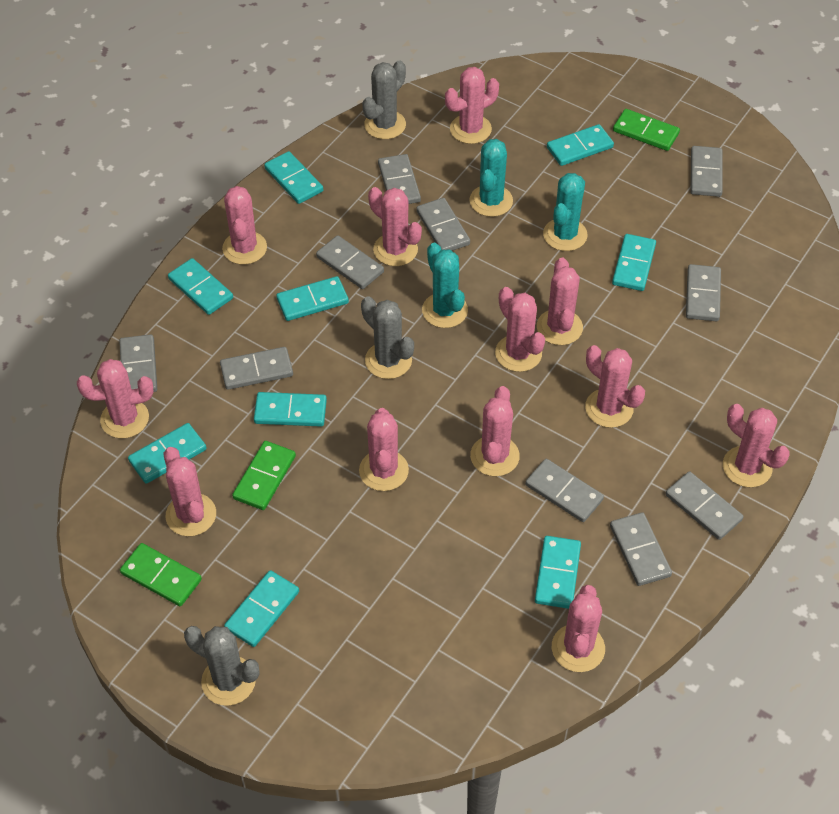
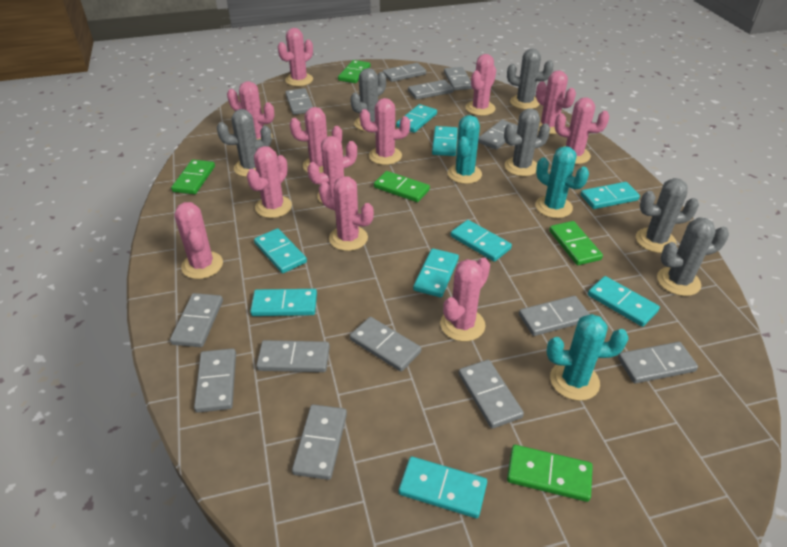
green domino: [120,543,202,606] [232,441,296,510] [613,109,680,151] = 3 -> [171,160,215,194] [338,60,370,83] [374,171,430,202] [507,445,593,502] [549,221,603,265] = 5
grey cactus: [184,626,259,706] [361,296,414,379] [362,60,406,139] = 3 -> [217,109,272,177] [350,68,386,131] [504,108,550,176] [507,49,554,110] [636,178,699,253] [657,217,729,296] = 6
grey domino: [119,334,157,392] [220,347,293,390] [316,235,384,289] [378,154,421,204] [416,198,470,251] [525,459,604,522] [610,512,672,586] [665,471,743,540] [686,264,721,321] [690,146,723,197] = 10 -> [170,293,223,347] [194,348,236,413] [256,340,330,372] [286,88,313,115] [292,404,347,480] [350,317,421,372] [383,63,426,82] [408,80,453,100] [444,67,472,90] [459,360,524,429] [478,120,518,150] [519,296,589,336] [618,342,698,383] = 13

